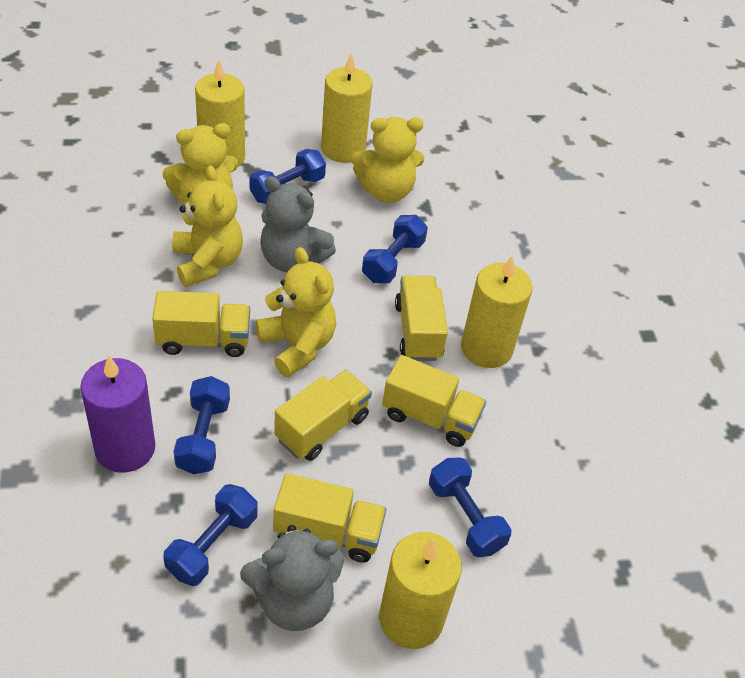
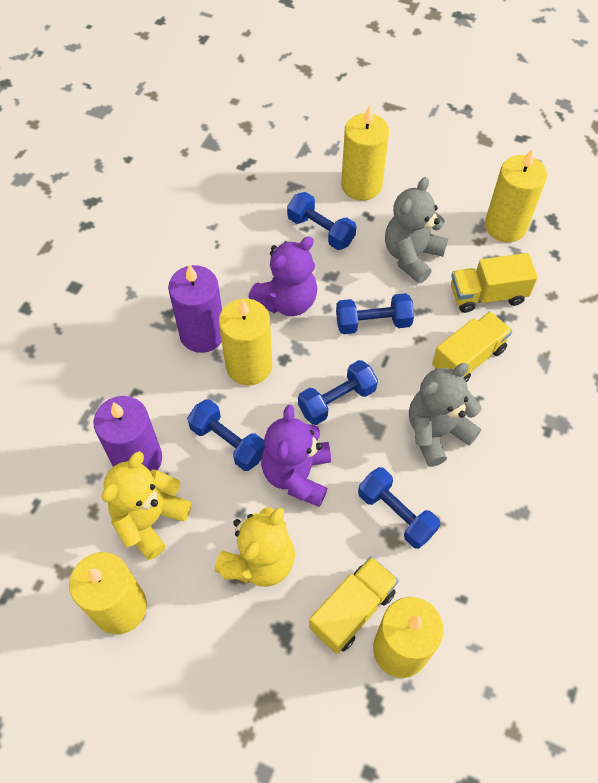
purple candle: [80,355,155,473] = 1 -> [94,396,162,471] [168,265,222,353] = 2
purple teddy bear: none = 0 -> [249,236,317,316] [261,405,331,507] = 2
yellow candle: [195,59,245,167] [321,53,372,163] [379,532,462,649] [461,255,533,368] = 4 -> [69,552,147,635] [219,298,272,385] [341,105,389,201] [373,597,444,678] [485,149,547,242] = 5
yellow teddy bear: [162,123,238,205] [172,165,243,287] [256,247,336,377] [352,117,424,203] = 4 -> [102,451,191,560] [215,507,295,587] = 2
yellow truck: [152,291,250,357] [273,473,386,563] [274,370,372,461] [382,355,486,447] [395,276,448,361] = 5 -> [309,556,399,654] [432,311,512,383] [451,253,538,313] = 3

